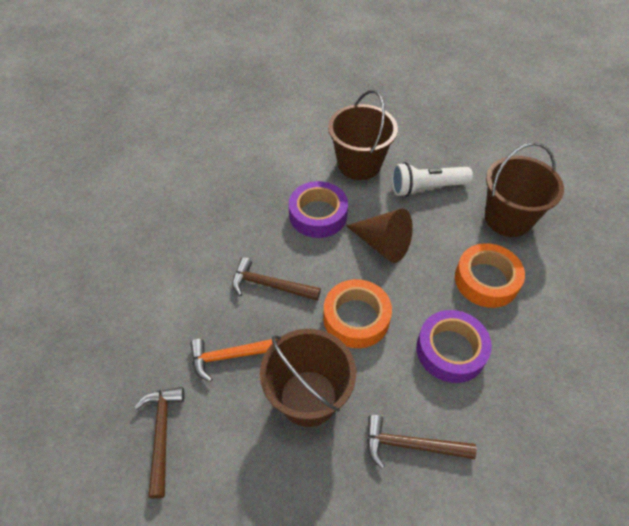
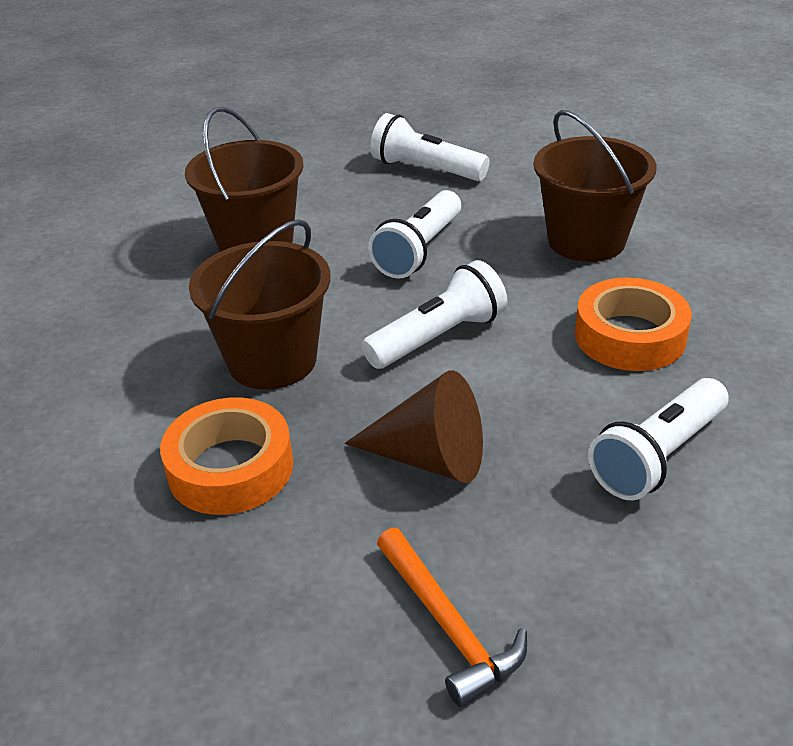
brown hammer: [134,387,185,499] [232,257,321,301] [367,415,477,469] = 3 -> none = 0
purple tape: [289,181,348,238] [416,310,492,383] = 2 -> none = 0
white flashlight: [392,162,473,197] = 1 -> [362,260,507,369] [368,190,461,279] [370,113,490,181] [588,378,729,500] = 4

